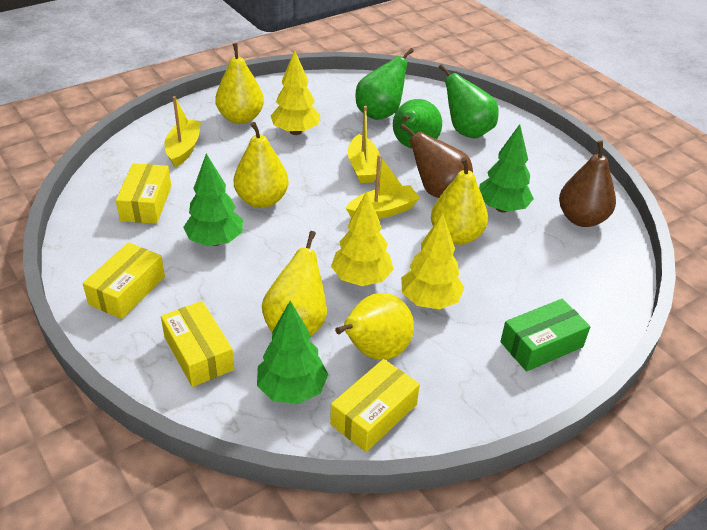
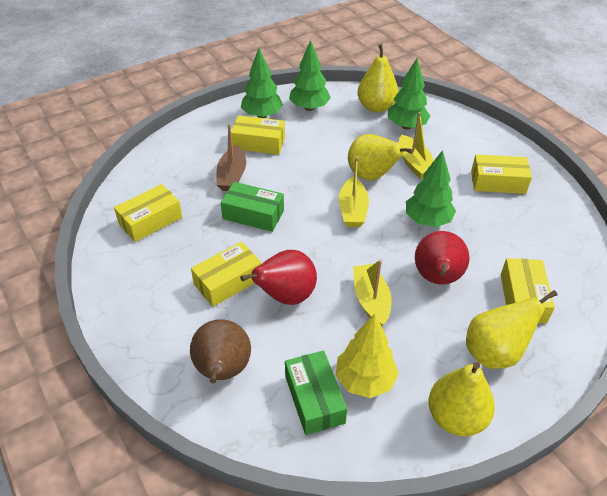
brown boat: none = 0 -> [216,124,246,191] = 1
brown pear: [400,124,473,198] [559,140,616,227] = 2 -> [190,319,251,383] = 1
green box: [500,299,590,372] = 1 -> [221,182,284,232] [285,351,347,435] = 2
green pear: [355,48,414,120] [393,99,442,148] [438,64,499,139] = 3 -> none = 0
green tree: [183,153,243,246] [257,301,329,404] [479,124,534,213] = 3 -> [241,48,283,118] [289,40,331,111] [388,58,430,129] [406,150,456,227] = 4
red pear: none = 0 -> [240,250,317,305] [415,231,470,284] = 2
yellow box: [83,242,165,319] [116,163,171,224] [161,301,234,387] [330,359,420,452] = 4 -> [114,184,182,242] [191,242,262,307] [231,115,285,155] [471,154,532,194] [501,258,555,324] = 5
yellow pear: [215,43,264,124] [234,122,289,208] [262,231,327,336] [335,293,414,360] [431,157,488,245] = 5 -> [348,134,414,180] [357,44,399,112] [428,362,495,436] [466,290,557,369] = 4
yellow tree: [271,50,321,135] [331,191,394,286] [401,213,465,309] = 3 -> [336,314,399,398] = 1

